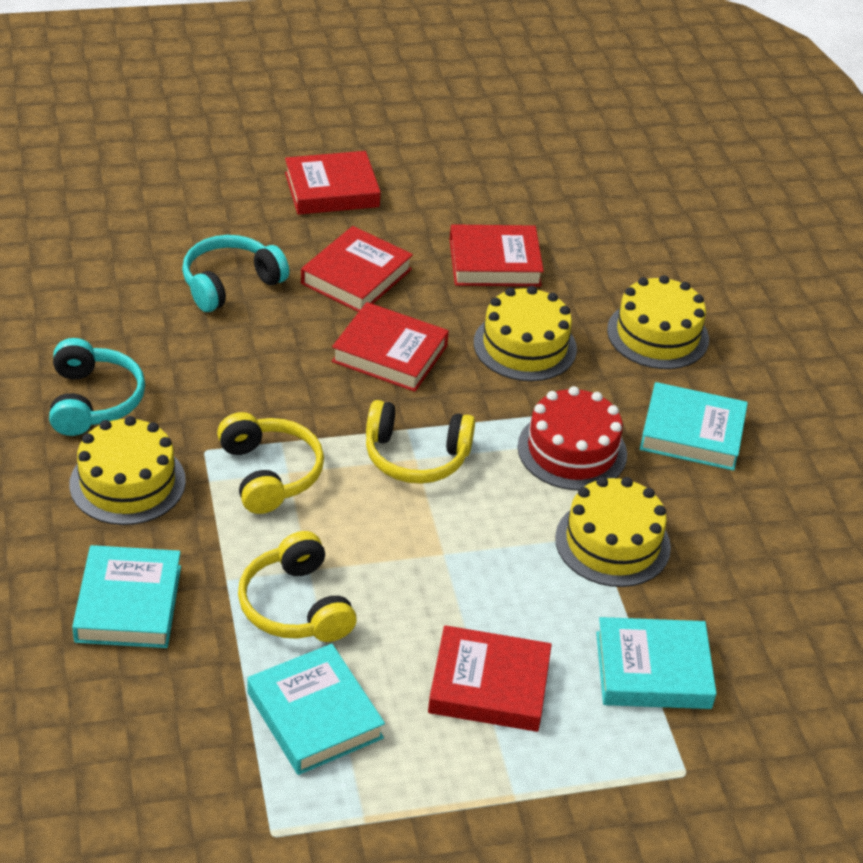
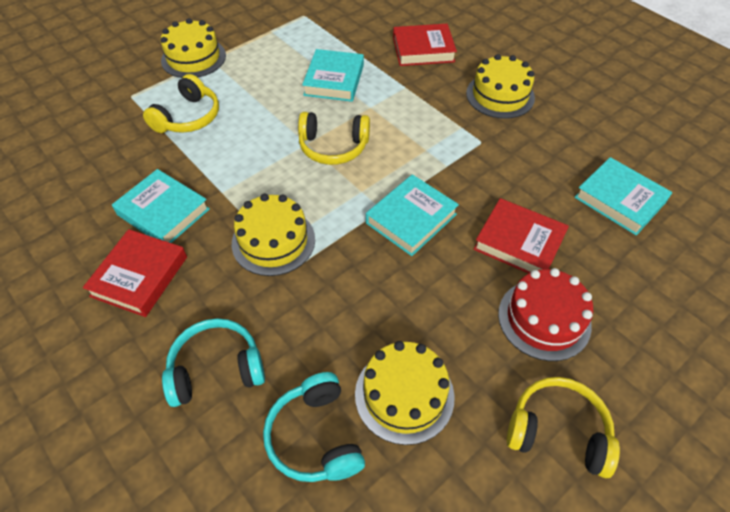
red book: [285,151,381,215] [301,226,413,312] [332,302,449,392] [428,625,552,732] [450,224,544,286] = 5 -> [83,229,187,317] [393,24,457,66] [474,198,569,274] = 3

